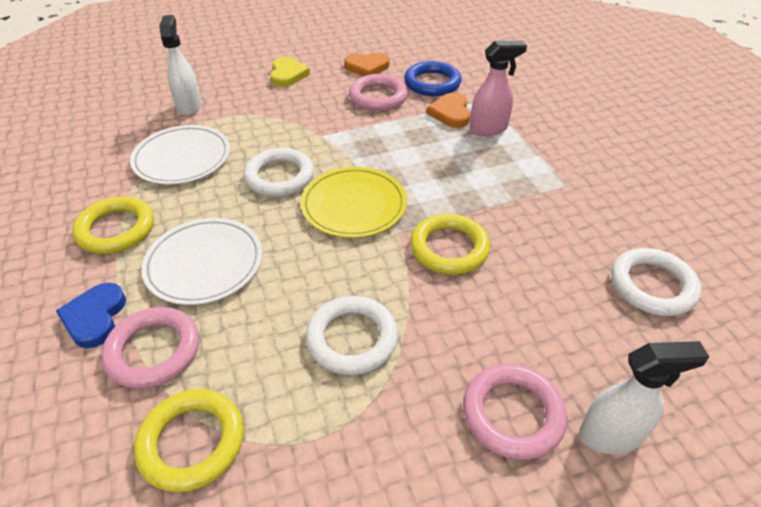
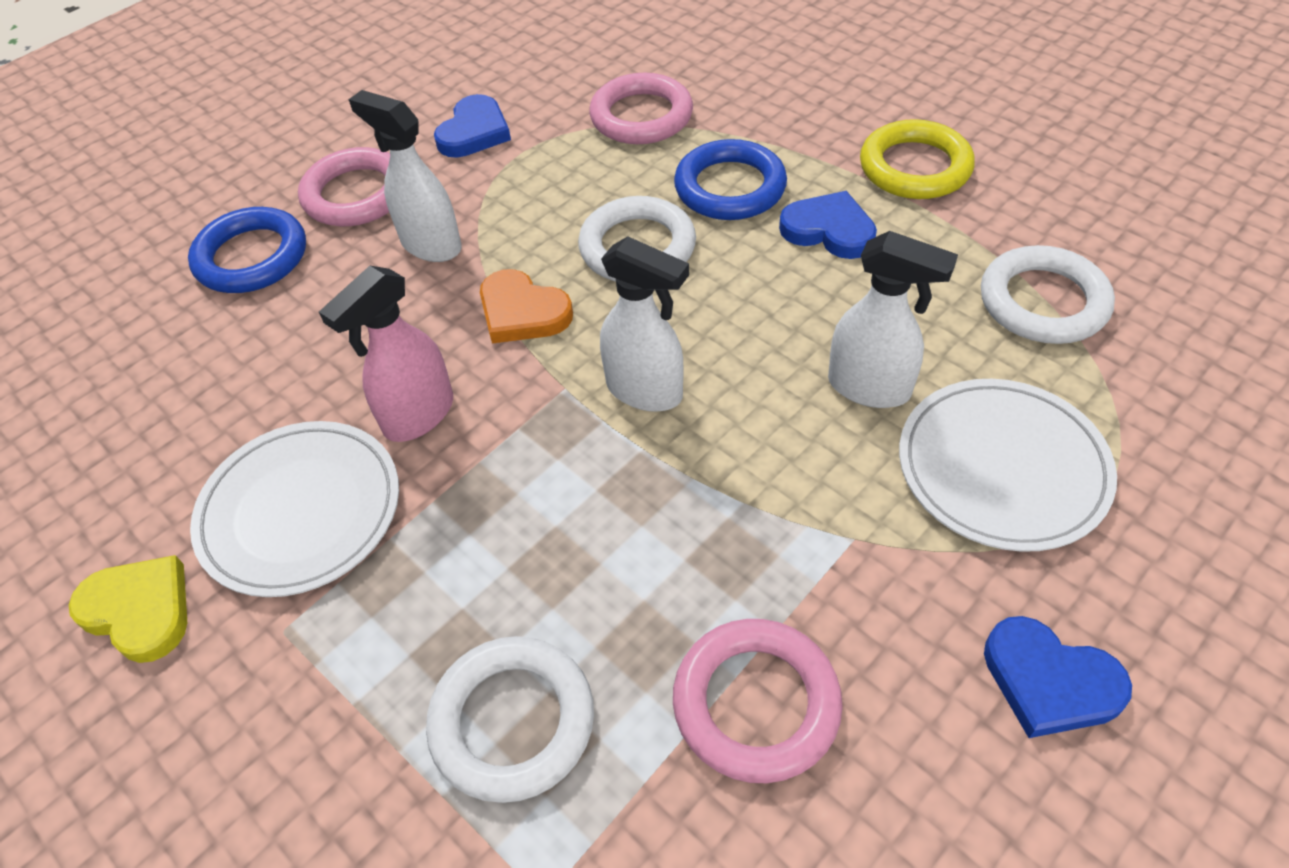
blue heart: [56,283,126,348] = 1 -> [434,94,511,158] [779,191,877,259] [984,616,1132,738] = 3
blue ring: [404,61,462,96] = 1 -> [188,207,306,293] [674,139,787,220] = 2
orange heart: [344,53,390,76] [427,93,470,128] = 2 -> [480,269,573,343] = 1
white spray bottle: [159,15,201,116] [579,341,709,454] = 2 -> [348,90,462,262] [600,236,689,412] [828,231,958,408] = 3
yellow plate: [301,167,407,238] = 1 -> none = 0
yellow ring: [72,196,154,254] [134,389,244,492] [410,214,490,275] = 3 -> [860,119,975,199] = 1

